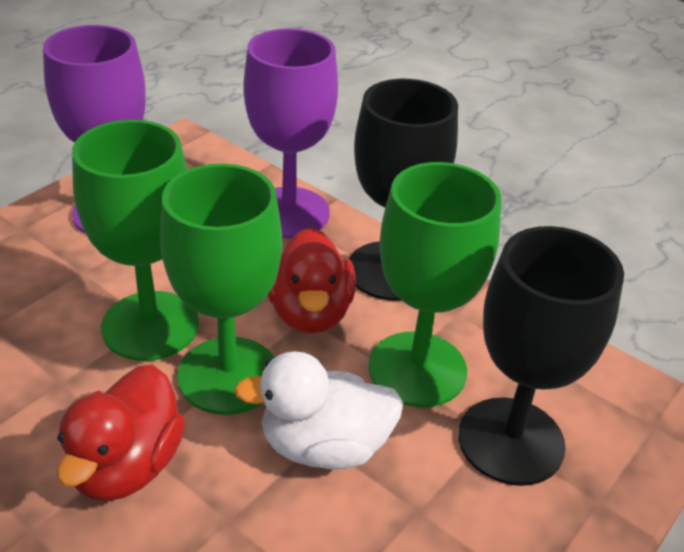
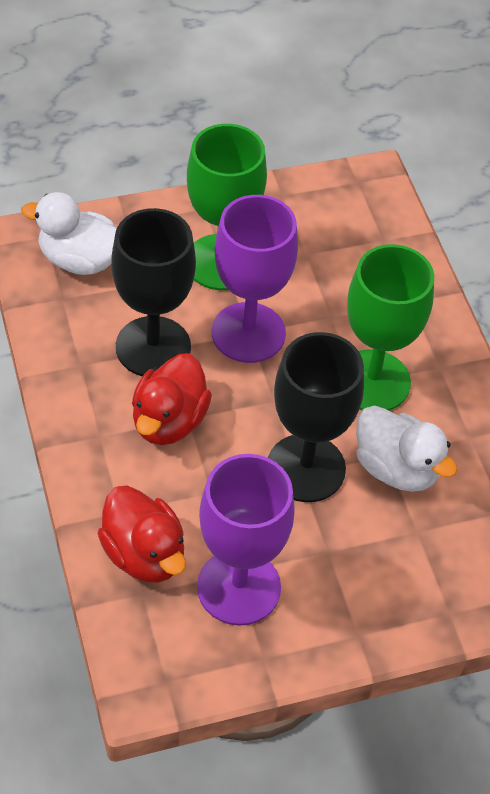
green goblet: [72,120,199,361] [160,163,282,415] [368,162,501,407] = 3 -> [187,124,267,290] [347,244,434,410] = 2
white duck: [234,351,404,470] = 1 -> [21,192,117,275] [356,405,458,492] = 2

